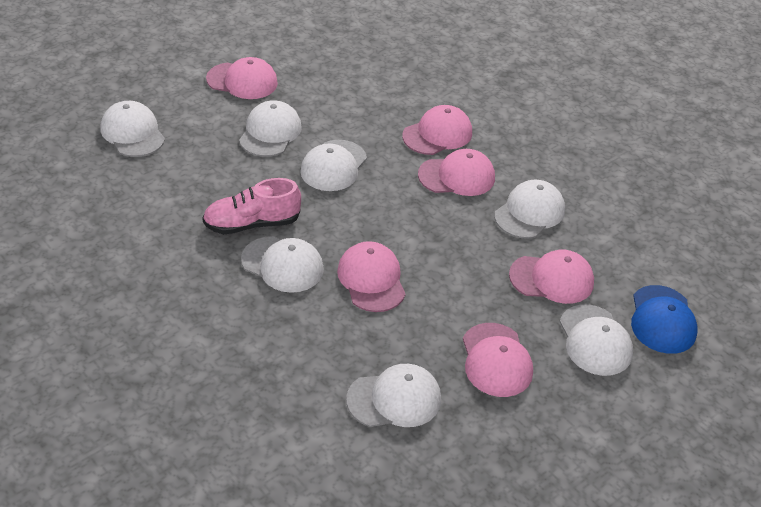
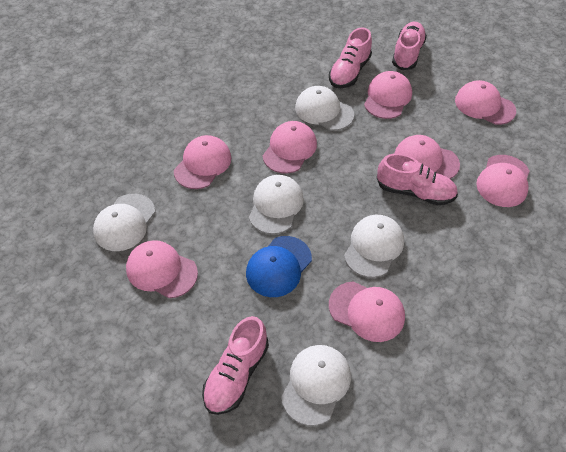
pink cap: [206,57,278,99] [337,241,405,312] [402,105,472,155] [418,149,495,196] [463,323,533,397] [509,250,594,304] = 6 -> [126,240,198,298] [174,135,231,189] [263,121,317,174] [329,281,405,342] [364,71,412,119] [394,135,460,179] [455,80,516,125] [476,155,530,207] = 8
pink shoe: [202,178,301,234] = 1 -> [202,316,269,415] [329,27,372,88] [377,154,458,205] [392,22,427,70] = 4
white cap: [101,101,165,157] [239,100,302,157] [241,236,324,293] [300,140,367,191] [346,364,441,427] [494,180,565,239] [560,304,633,376] = 7 -> [93,194,155,251] [249,175,304,234] [281,345,351,426] [295,86,354,131] [344,215,404,278] = 5

